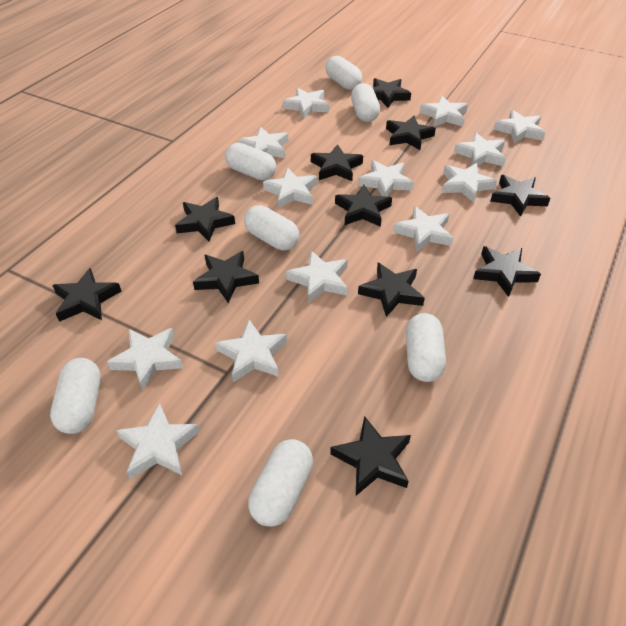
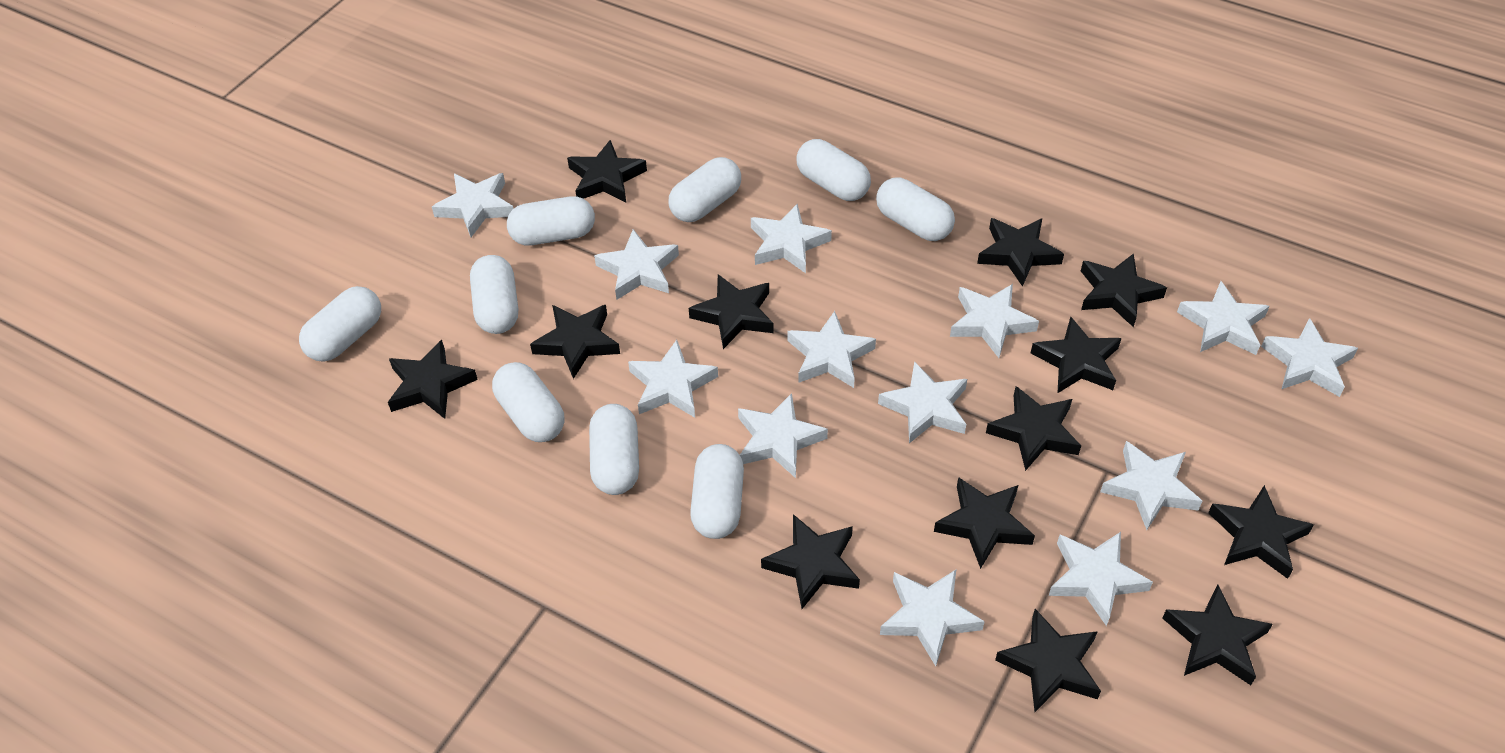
black star: [52,268,122,322] [175,197,235,242] [193,251,259,303] [311,144,363,181] [330,416,411,496] [335,185,392,227] [358,263,425,317] [373,78,411,108] [386,116,436,150] [473,246,541,297] [490,175,550,217] = 11 -> [388,340,478,419] [530,305,620,379] [567,140,647,203] [689,274,774,349] [761,514,860,609] [934,477,1035,569] [977,218,1064,287] [986,386,1081,471] [995,609,1101,712] [1031,317,1121,394] [1081,253,1167,327] [1162,584,1273,685] [1208,485,1314,579] = 13
white capsule: [50,358,101,434] [225,143,276,180] [244,205,299,250] [248,439,313,527] [325,56,362,90] [351,83,380,122] [406,313,446,382] = 7 -> [299,286,381,362] [470,255,518,334] [492,362,564,442] [507,196,595,246] [589,404,639,495] [669,157,741,222] [690,444,744,539] [796,139,871,201] [876,177,955,241] = 9

